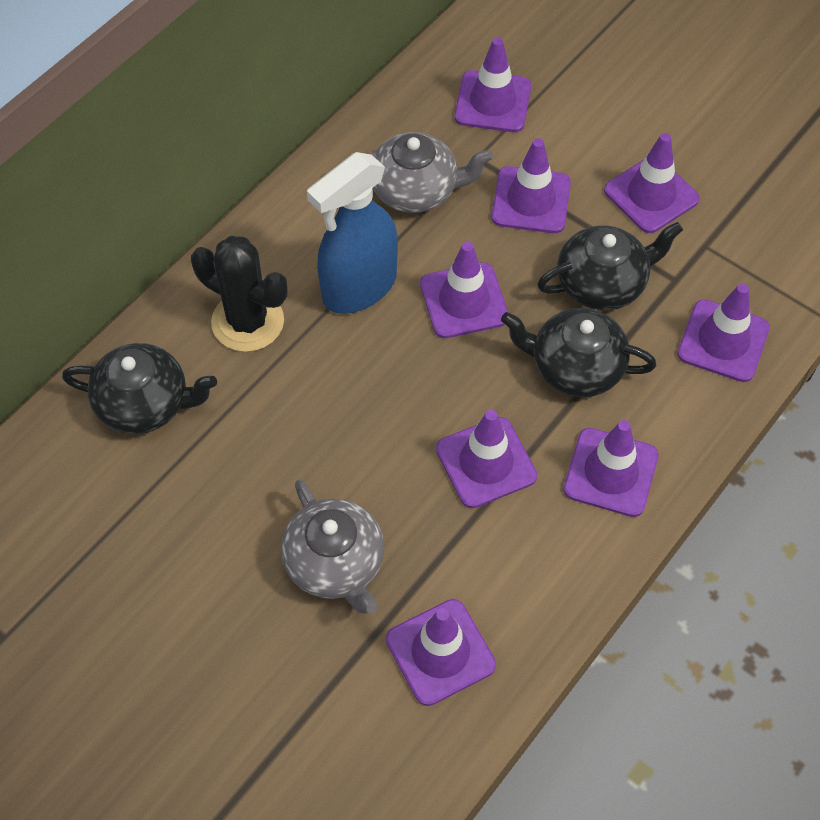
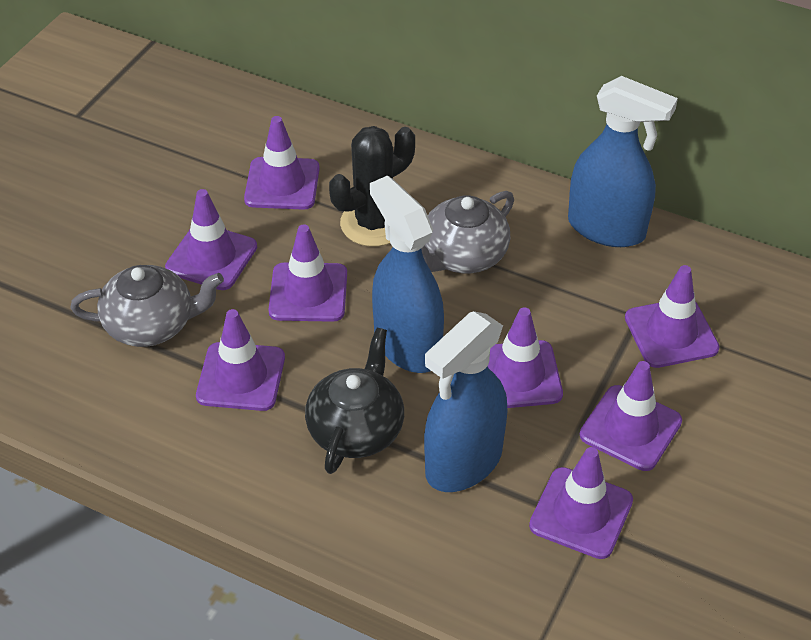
black teapot: [62,343,217,434] [501,308,657,397] [537,222,683,310] = 3 -> [305,328,404,474] = 1
blue spray bottle: [307,152,398,314] = 1 -> [370,175,444,373] [424,311,508,492] [568,76,678,247] = 3

